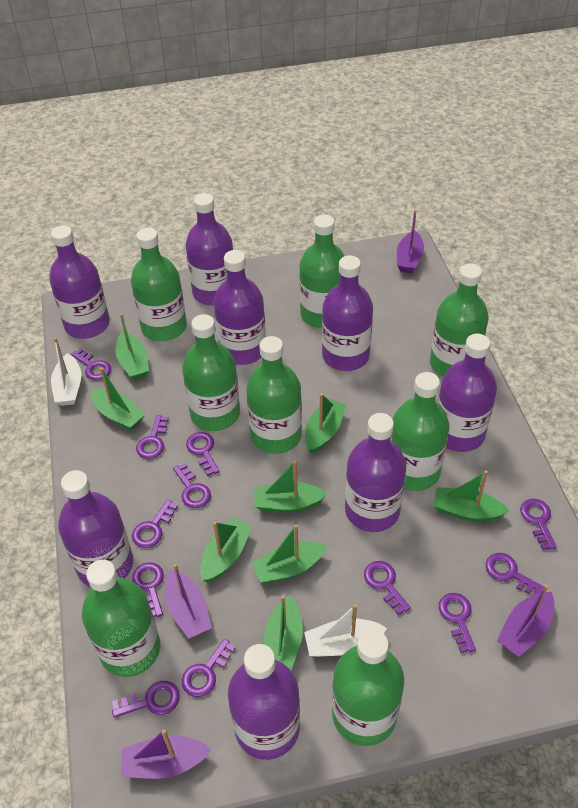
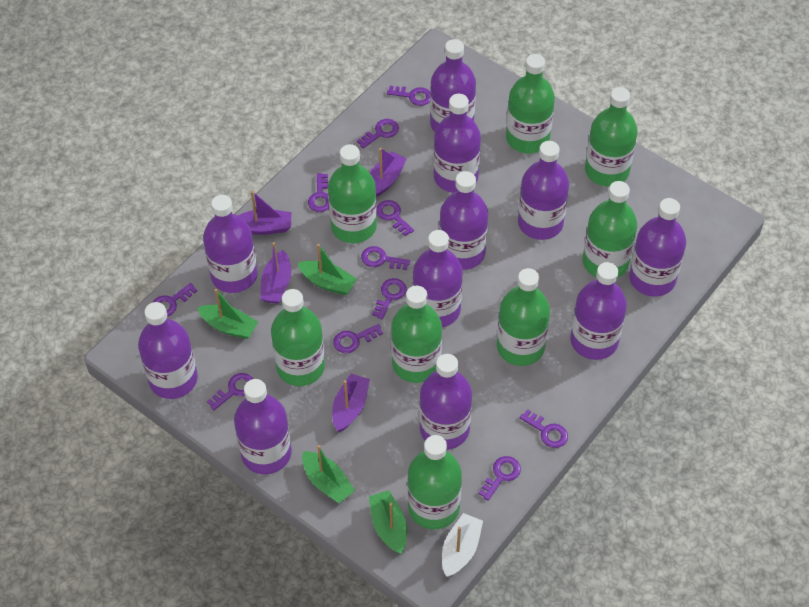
green boat: [91,367,145,430] [116,313,149,380] [200,517,252,582] [252,524,327,584] [254,461,327,512] [264,595,303,670] [305,393,346,454] [434,470,510,521] = 8 -> [198,289,258,339] [298,244,357,295] [302,445,355,503] [369,490,407,554] = 4
purple bottle: [49,226,110,339] [58,470,133,587] [186,193,233,306] [214,250,266,365] [228,644,300,760] [322,256,373,371] [345,413,407,532] [438,334,497,452] = 8 -> [138,302,198,399] [203,195,258,293] [234,379,292,474] [413,230,463,327] [419,354,472,450] [430,39,476,132] [433,94,481,193] [439,171,488,270] [518,141,569,240] [570,262,627,360] [629,198,686,296] = 11
purple key: [71,348,111,380] [112,681,180,718] [132,500,178,548] [132,562,164,617] [136,415,169,459] [173,463,211,508] [182,639,236,697] [186,432,220,476] [364,561,411,615] [439,593,476,653] [486,553,544,595] [520,499,557,550] = 12 -> [152,283,197,317] [207,373,253,410] [308,173,329,212] [333,324,383,353] [357,119,399,148] [361,246,410,270] [372,278,407,319] [377,200,414,236] [387,86,430,106] [478,456,521,501] [520,409,568,448] = 11
white boat: [51,338,81,406] [304,604,387,657] = 2 -> [442,513,483,577] = 1

